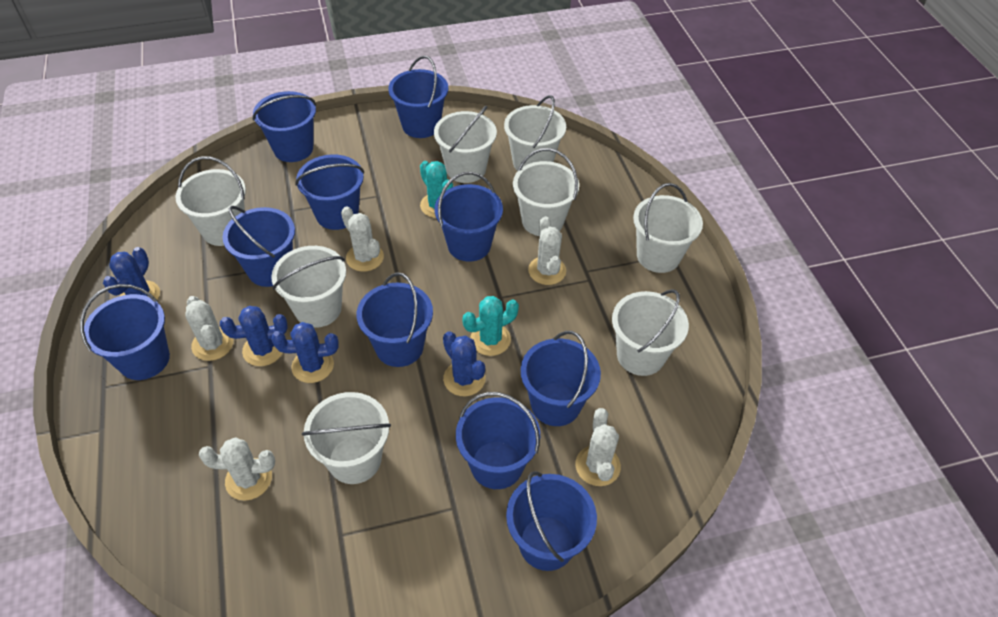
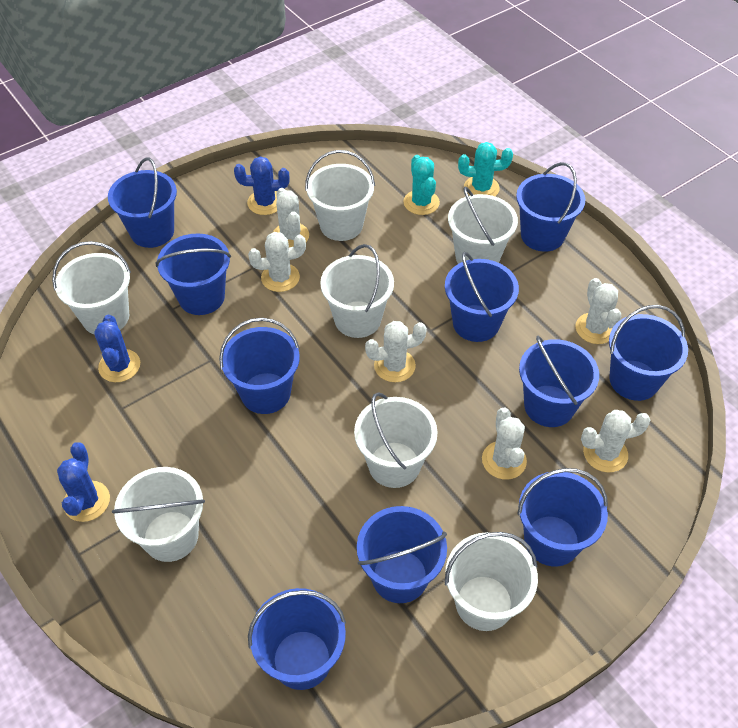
blue cactus: [103,247,160,300] [220,306,288,366] [271,322,339,383] [443,331,486,396] = 4 -> [57,442,110,522] [94,315,140,382] [234,157,289,215] = 3
white bucket: [175,156,246,246] [271,246,346,328] [302,392,391,484] [434,106,497,183] [504,95,566,171] [513,148,579,236] [612,289,689,376] [633,183,703,273] = 8 -> [52,241,131,334] [112,467,205,562] [305,150,375,241] [320,244,394,338] [354,392,437,488] [445,532,538,631] [448,187,518,264] = 7
white cactus: [185,296,234,361] [199,437,275,501] [341,206,384,272] [528,216,566,285] [575,408,621,486] = 5 -> [248,232,306,292] [273,188,309,247] [365,321,427,382] [482,408,527,480] [576,278,621,344] [581,410,650,473] = 6

